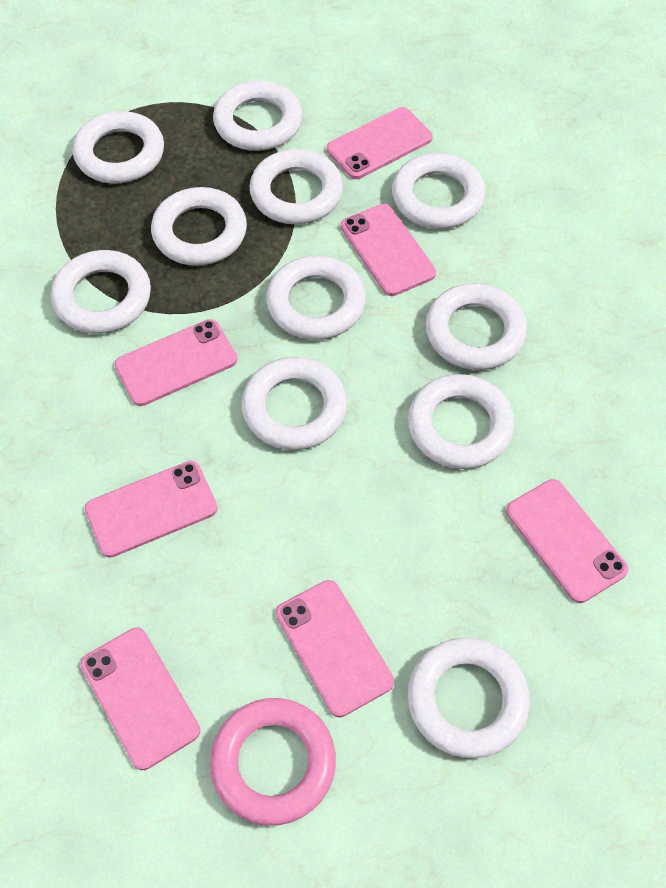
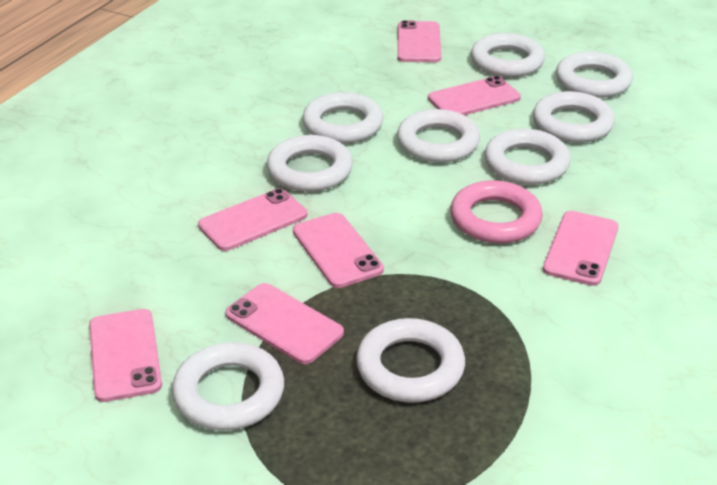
white ring: [51,250,151,334] [73,111,164,184] [151,187,247,266] [213,81,302,151] [242,357,347,450] [250,149,343,224] [266,256,366,340] [392,153,486,229] [407,637,530,758] [408,374,515,469] [426,283,527,370] = 11 -> [172,342,284,430] [267,135,353,192] [302,92,383,144] [356,318,465,402] [397,109,480,163] [471,33,545,77] [485,128,571,185] [533,91,615,143] [556,51,633,98] = 9

